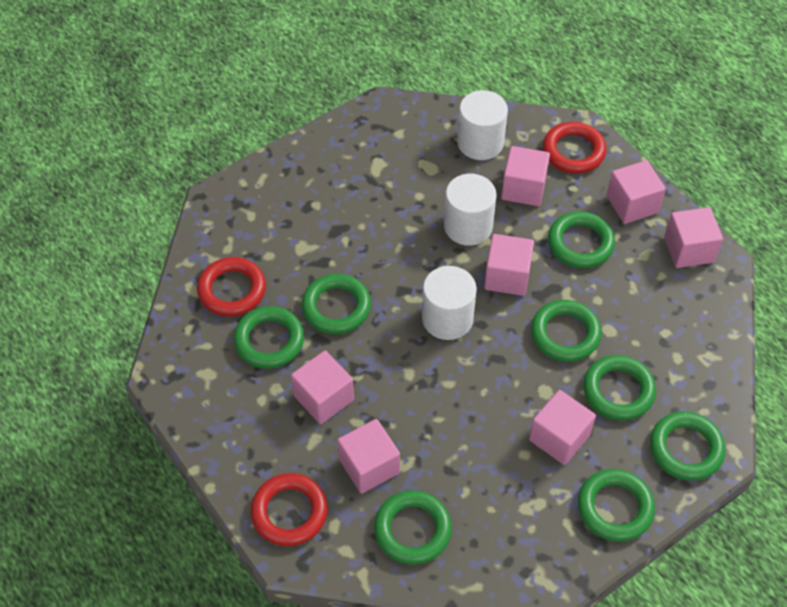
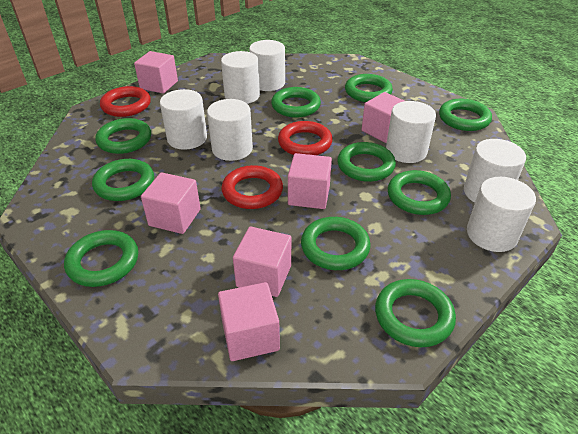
green ring: [233,306,304,369] [301,274,371,334] [374,490,452,565] [531,300,602,362] [548,211,615,268] [578,469,655,542] [583,355,656,420] [650,412,725,481] = 8 -> [64,230,138,287] [92,159,154,201] [95,118,151,154] [271,87,321,118] [301,217,371,270] [337,142,396,182] [345,74,393,102] [375,279,456,347] [388,170,451,215] [439,99,492,131] = 10
pink cube: [291,351,354,424] [337,419,400,494] [484,234,534,296] [501,146,550,206] [529,390,596,465] [606,160,666,224] [664,207,723,268] = 7 -> [134,51,178,93] [141,172,201,234] [218,282,280,361] [233,227,291,297] [288,153,332,209] [362,92,404,143] = 6
white cylinder: [422,266,477,340] [444,174,497,246] [457,90,508,160] = 3 -> [160,89,207,150] [207,99,253,161] [221,51,260,104] [249,40,285,91] [386,101,436,163] [464,139,526,203] [467,177,536,252] = 7

